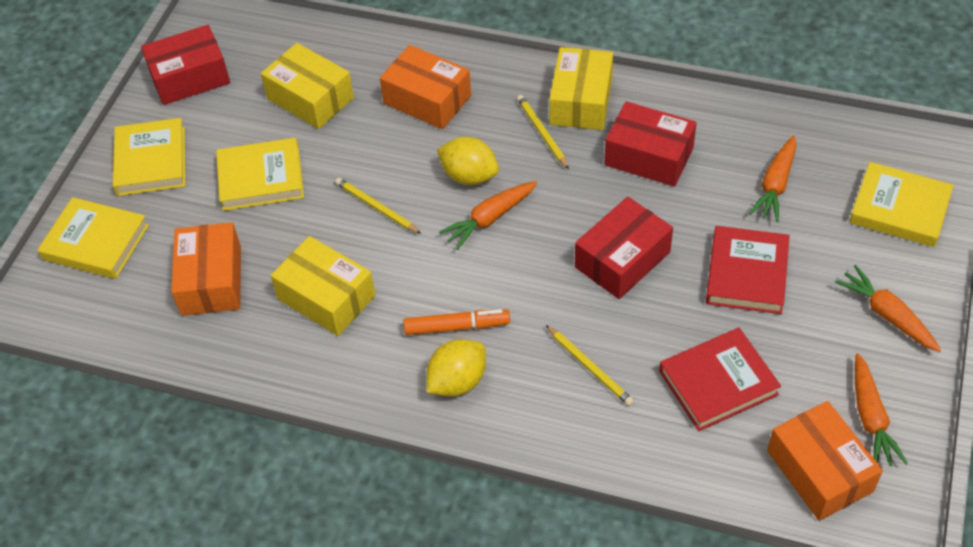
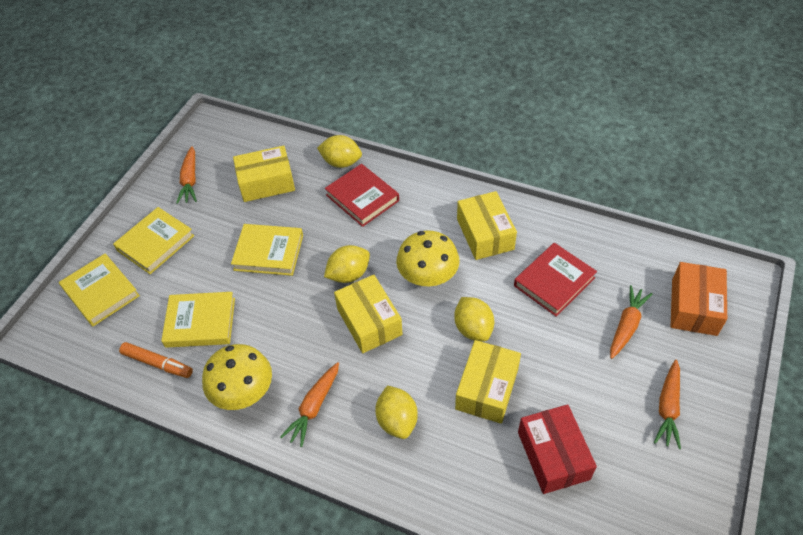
orange box: [171,222,241,316] [380,45,471,129] [767,401,883,521] = 3 -> [671,262,727,336] = 1
red box: [141,25,230,105] [575,197,673,299] [604,101,697,187] = 3 -> [518,404,597,494] = 1
yellow box: [261,43,354,129] [271,236,376,336] [549,47,613,130] = 3 -> [233,146,295,202] [334,275,403,353] [455,340,521,424] [457,191,517,260] = 4
yellow lemon: [427,339,486,397] [437,137,499,185] = 2 -> [317,135,362,168] [324,245,370,283] [375,385,418,439] [454,297,494,341] = 4
yellow mushroom: none = 0 -> [202,344,272,410] [396,231,459,286] = 2
yellow pencil: [335,178,421,234] [517,95,569,169] [546,325,634,406] = 3 -> none = 0

